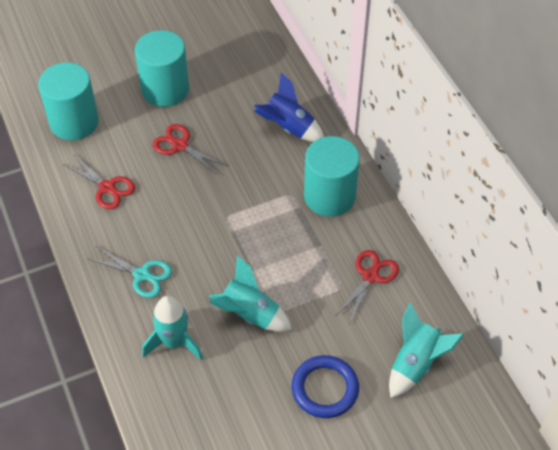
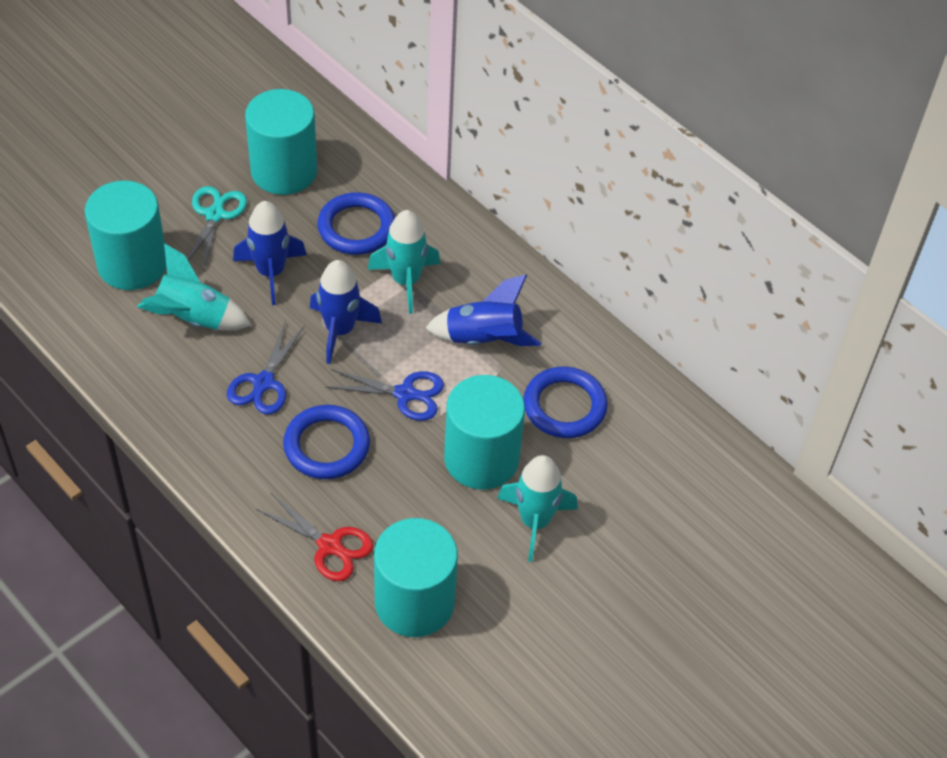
blue ring: [292,355,359,418] = 1 -> [283,405,370,479] [317,192,395,255] [523,367,608,438] = 3
blue rocket: [254,72,324,142] = 1 -> [233,201,306,305] [310,260,382,364] [426,275,541,346] = 3
blue scissors: none = 0 -> [227,320,305,415] [325,369,444,421] = 2
red scissors: [63,154,135,209] [152,124,227,175] [335,250,399,322] = 3 -> [256,493,373,581] = 1
turquoise cylinder: [38,63,99,140] [135,30,189,107] [304,136,360,217] = 3 -> [85,181,166,290] [245,89,317,195] [374,518,458,637] [444,375,525,489] = 4

